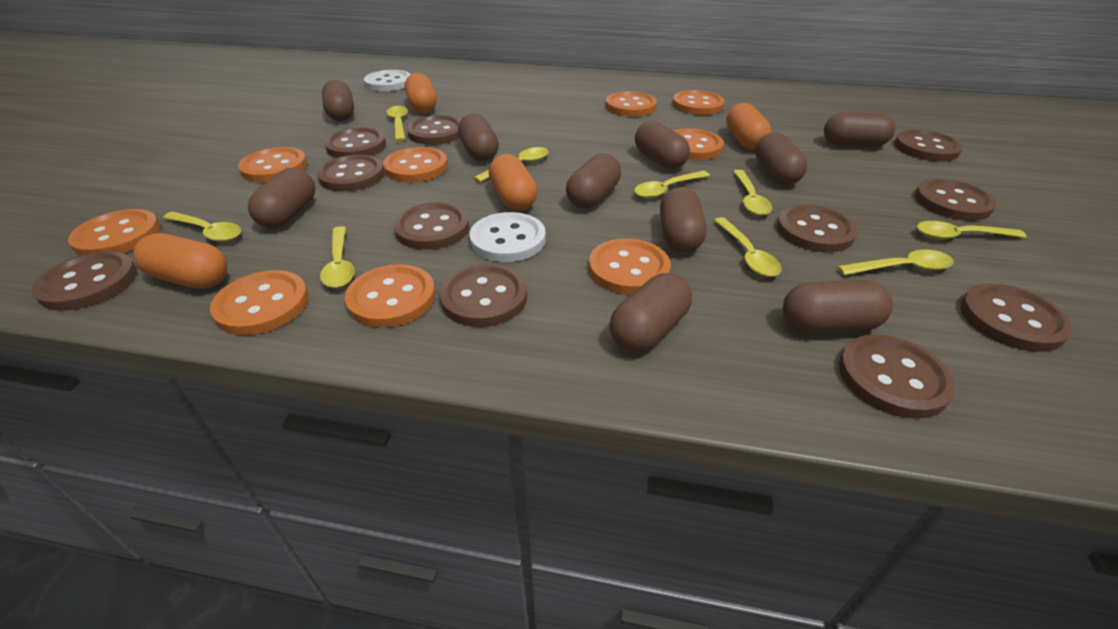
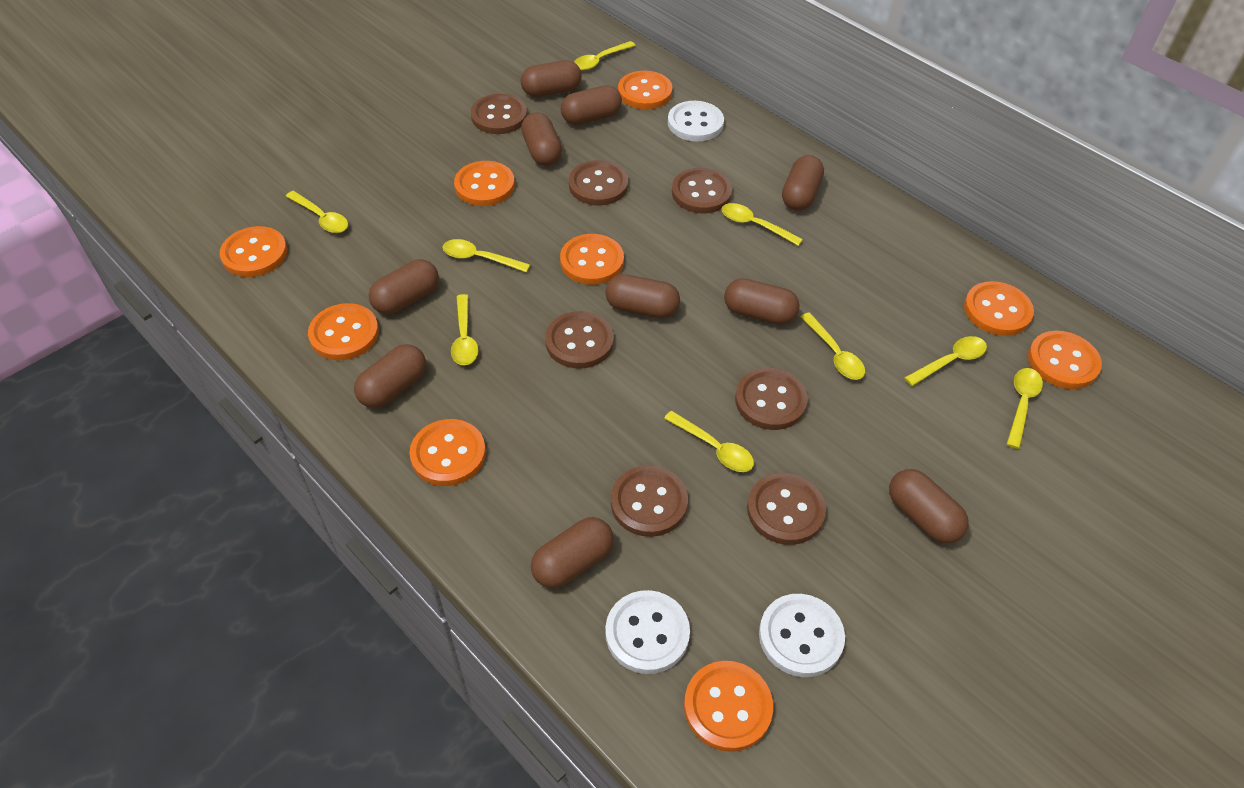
brown button: [31,251,137,311] [317,154,385,191] [324,128,386,158] [394,202,469,250] [407,115,460,145] [440,264,527,327] [777,205,858,252] [839,334,956,419] [894,129,963,161] [915,179,997,221] [960,283,1073,352] = 11 -> [471,94,527,134] [545,311,614,369] [569,160,628,205] [611,465,688,537] [672,168,732,213] [735,368,808,430] [747,473,826,545] = 7
orange capsule: [133,233,227,289] [405,73,437,113] [489,154,537,210] [726,103,771,150] = 4 -> none = 0
white button: [364,70,411,91] [469,212,546,262] = 2 -> [605,590,690,674] [668,101,724,142] [759,594,845,677] = 3

